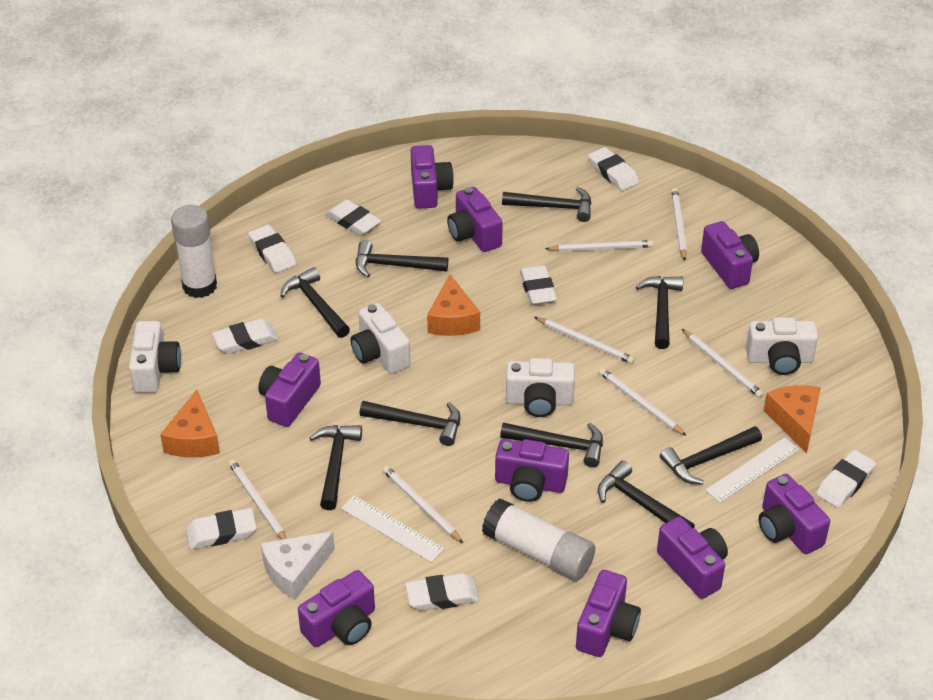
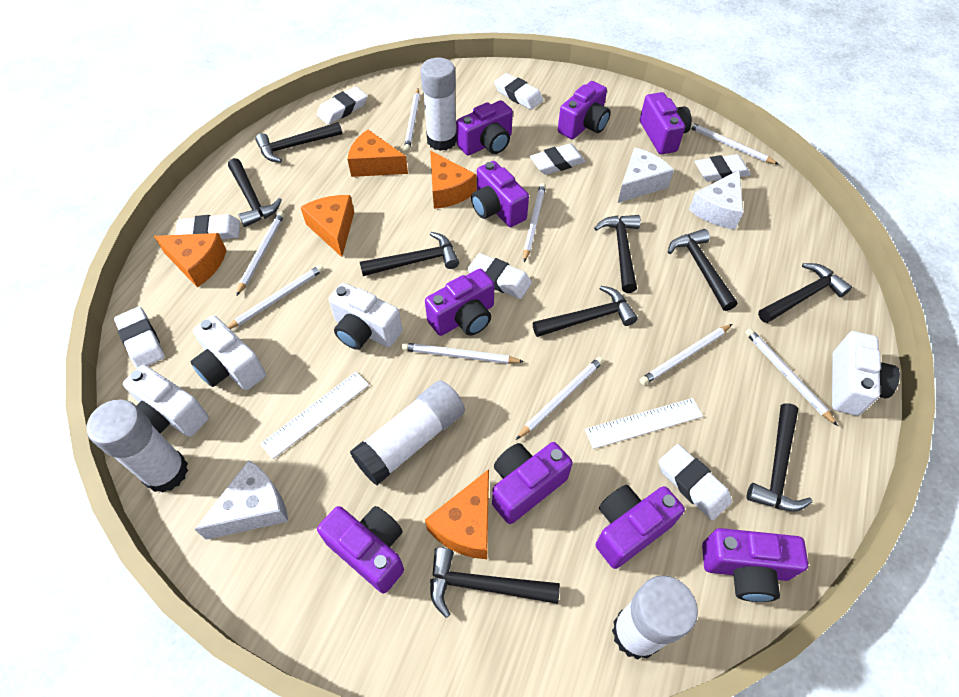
orange cheese: [160,390,220,457] [427,274,480,336] [763,385,821,453] = 3 -> [154,233,226,288] [301,195,354,257] [348,130,408,177] [425,469,489,559] [430,151,477,209] = 5
white cheese: [261,531,335,600] = 1 -> [194,460,288,540] [618,147,674,203] [689,170,743,229] = 3
white glue stick: [171,205,217,298] [482,499,595,580] = 2 -> [87,399,188,493] [350,380,465,485] [420,57,457,151] [612,576,698,660] = 4
white pencil: [228,459,287,540] [383,465,463,543] [535,317,635,364] [545,240,653,252] [599,368,686,436] [671,188,687,261] [682,329,764,398] = 7 -> [227,265,324,329] [236,212,284,296] [401,342,524,364] [404,89,420,151] [516,357,604,440] [523,183,546,262] [640,324,732,385] [690,122,779,165] [745,328,838,426] = 9

